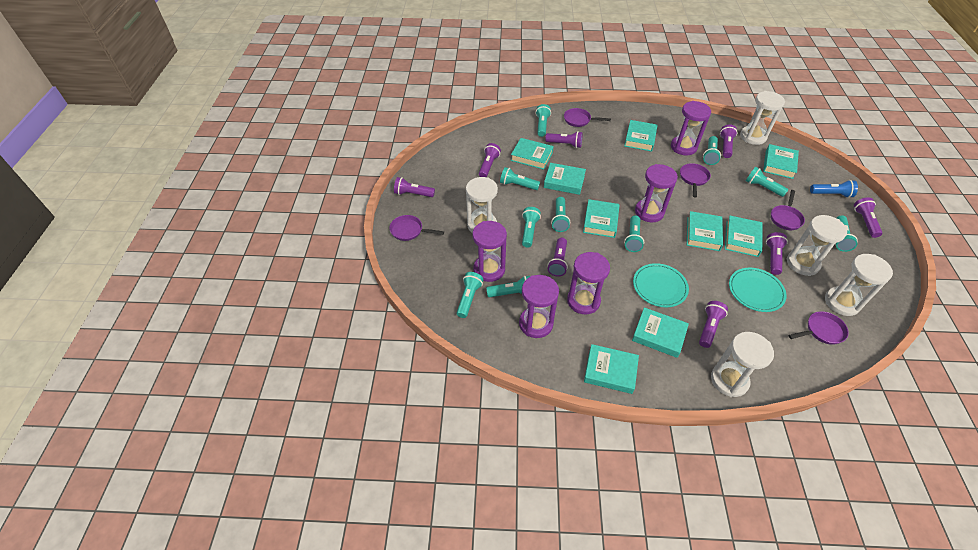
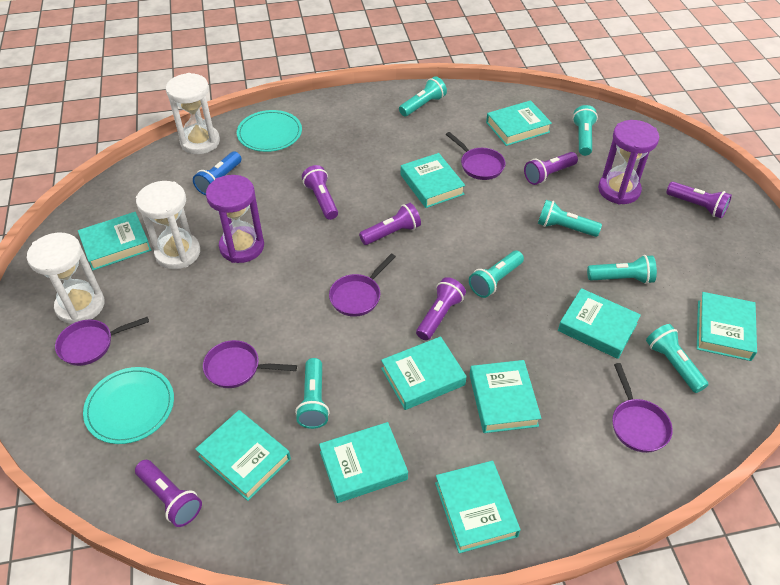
purple flashlight: [394,177,435,197] [479,143,501,177] [545,131,583,148] [547,238,568,277] [699,301,728,348] [720,124,737,158] [766,232,788,275] [854,197,882,238] = 8 -> [135,460,202,527] [302,165,338,220] [359,203,421,245] [416,277,466,341] [524,152,578,185] [666,182,732,218] = 6
purple hourglass: [473,221,507,282] [519,275,559,338] [567,252,610,314] [635,164,678,223] [671,101,711,156] = 5 -> [206,175,264,263] [598,120,659,205] = 2
turquoise book: [511,138,554,170] [544,163,586,195] [583,199,619,238] [584,344,639,394] [624,120,658,152] [632,307,689,358] [687,211,723,251] [725,216,763,257] [763,144,799,179] = 9 -> [78,212,151,270] [195,410,291,501] [319,422,408,503] [381,336,467,410] [401,153,465,208] [435,461,520,553] [470,360,541,433] [486,100,552,146] [558,288,641,359] [697,292,757,361] = 10
turquoise flashlight: [457,272,484,318] [486,276,530,297] [500,167,540,190] [522,207,541,248] [535,104,551,137] [551,197,570,232] [624,215,644,252] [703,136,721,165] [746,167,788,197] [835,215,858,252] = 10 -> [295,358,330,429] [399,76,447,116] [469,251,524,298] [538,200,602,237] [573,105,598,156] [587,255,657,284] [646,324,709,393] = 7
white hourglass: [466,177,498,233] [711,332,774,397] [740,91,785,145] [787,215,847,276] [825,254,893,316] = 5 -> [27,233,105,324] [136,181,200,269] [166,73,220,154] = 3

